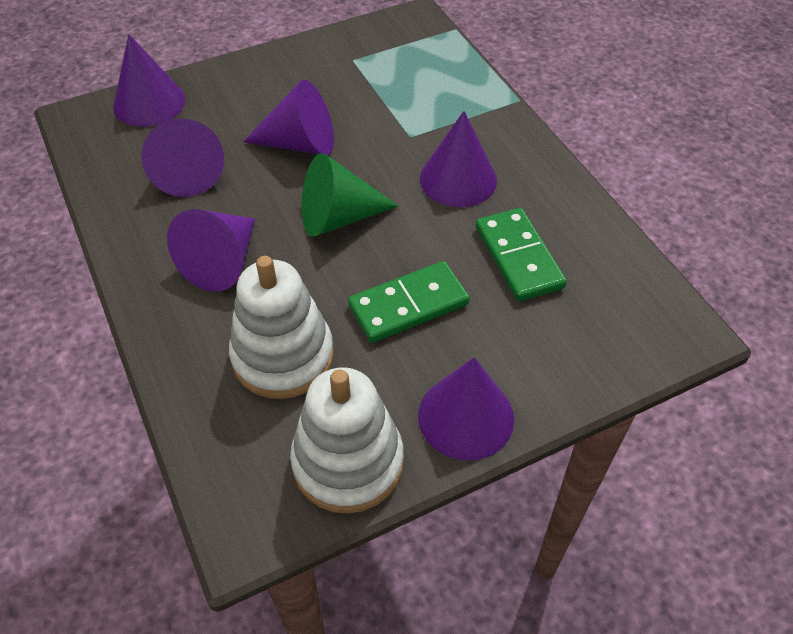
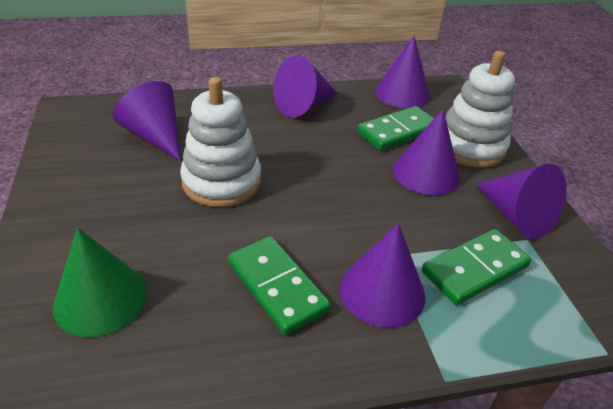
green domino: [348,261,470,343] [476,208,567,301] = 2 -> [228,236,331,335] [357,106,434,151] [422,229,532,305] = 3

